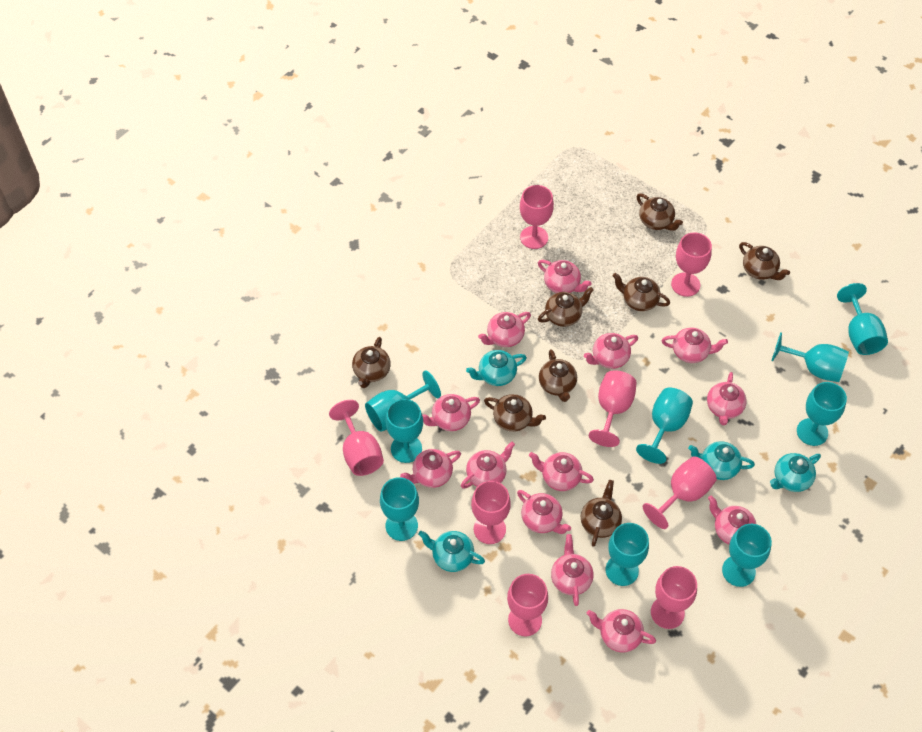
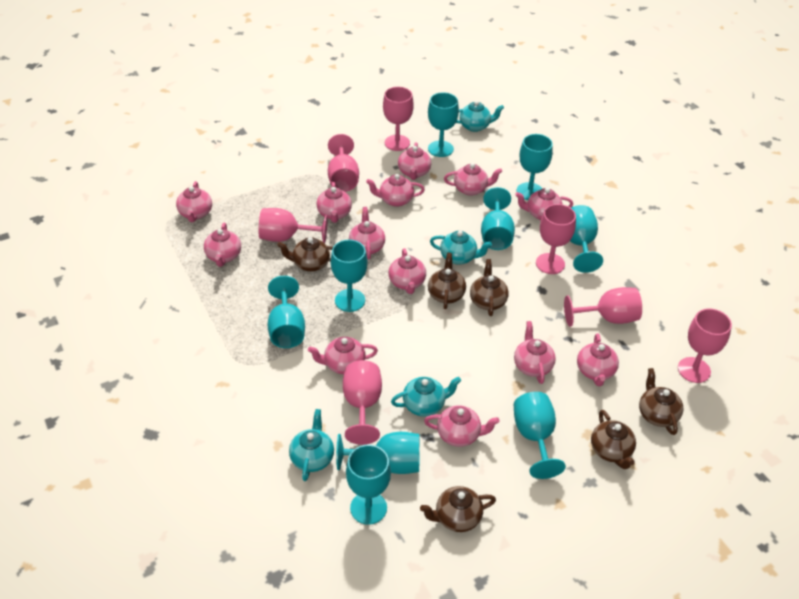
brown teapot: [352,337,391,388] [484,394,546,432] [538,287,594,327] [539,350,577,402] [581,480,622,547] [613,273,670,311] [637,193,683,231] [739,242,790,280] = 8 -> [277,237,333,272] [420,486,496,532] [428,253,466,309] [470,259,509,316] [591,410,636,469] [639,368,684,435] = 6
pink goblet: [329,400,384,476] [471,481,511,544] [507,574,548,637] [520,185,554,249] [589,370,637,447] [643,456,717,529] [651,566,697,629] [671,232,712,297] = 8 -> [259,208,328,243] [328,134,359,192] [343,360,382,445] [383,87,414,151] [536,204,576,274] [564,287,642,327] [678,308,732,383] = 7

